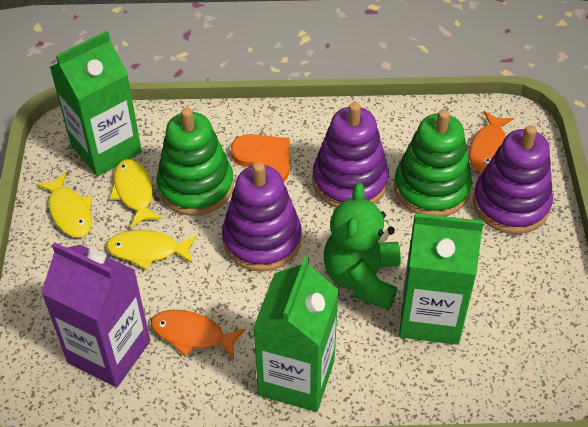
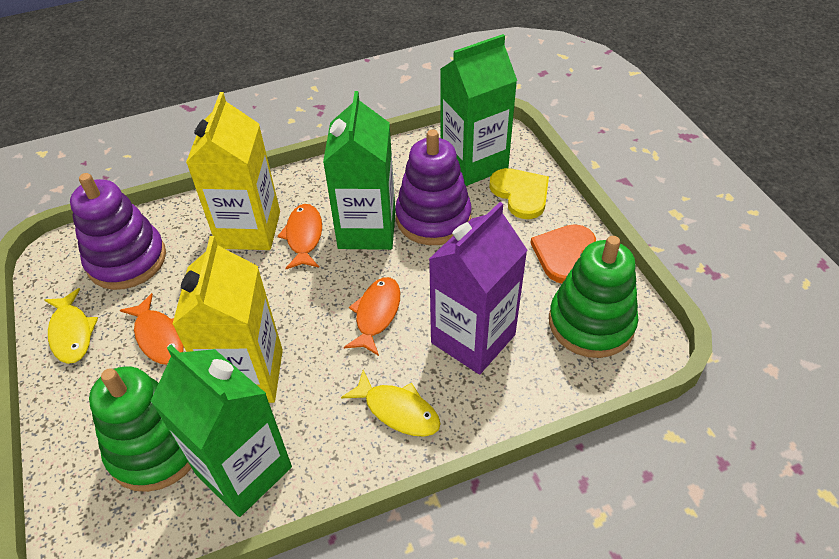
green teddy bear: [324,183,401,310] = 1 -> none = 0
orange fish: [151,310,246,359] [469,111,514,173] = 2 -> [120,293,184,365] [277,204,322,269] [344,277,400,356] = 3
purple stacking toy: [222,162,302,272] [313,102,389,208] [473,125,553,234] = 3 -> [70,173,166,290] [395,129,472,245] = 2
yellow carton: none = 0 -> [172,236,283,403] [186,92,280,250] = 2
yellow fish: [36,172,92,237] [106,230,197,270] [110,159,162,228] = 3 -> [44,288,98,364] [341,370,441,437] = 2
yellow heart: none = 0 -> [489,168,549,219] = 1

